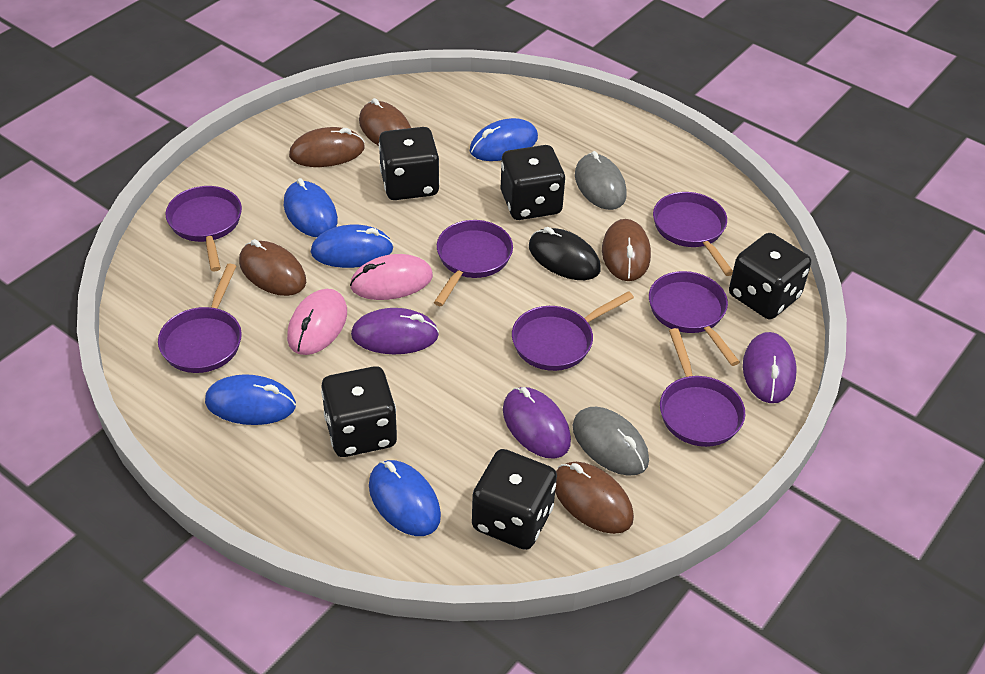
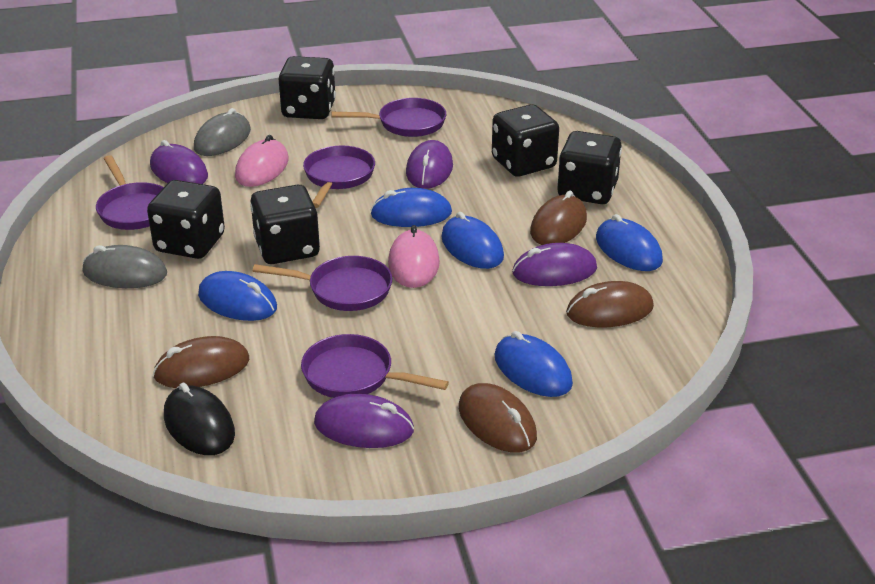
brown mouse: [239,239,306,296] [289,127,365,167] [359,98,411,146] [555,462,634,534] [602,219,651,281] = 5 -> [153,336,249,388] [459,383,537,453] [530,191,587,245] [566,281,654,327] = 4
purple mouse: [351,308,439,354] [503,387,571,459] [743,332,797,403] = 3 -> [150,140,208,184] [314,394,414,448] [406,140,453,189] [512,243,597,286] = 4
purple pan: [158,263,242,373] [166,186,242,271] [434,220,513,306] [512,291,634,371] [649,271,740,366] [653,192,733,276] [660,328,745,447] = 7 -> [96,155,164,230] [253,256,393,311] [301,334,449,398] [303,146,375,208] [331,98,446,137] = 5

